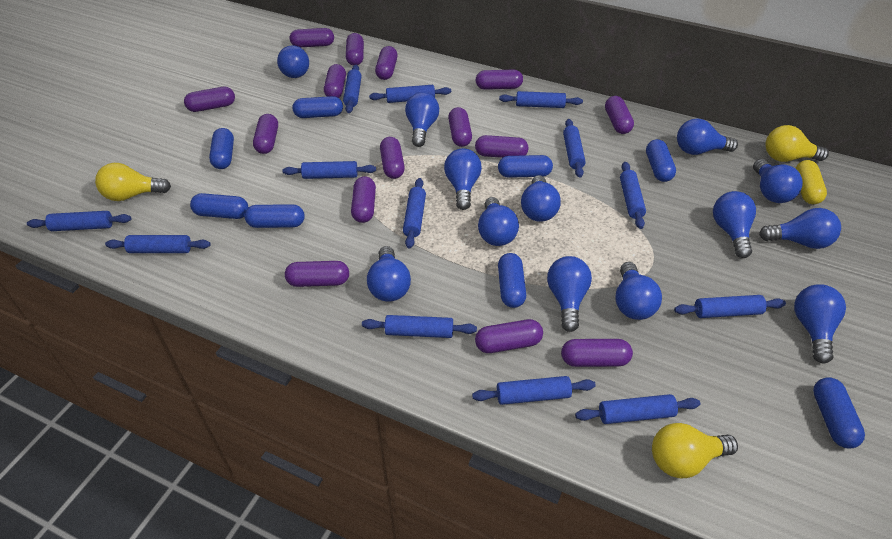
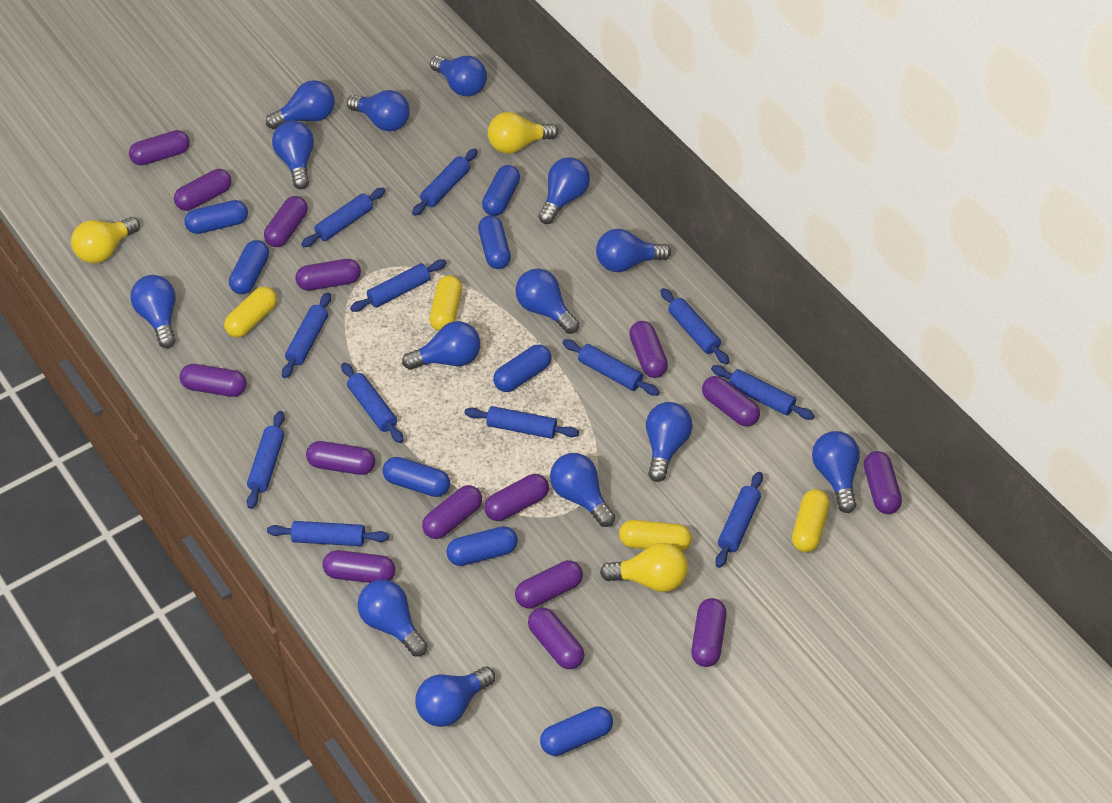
blue light bulb: [277,45,309,78] [367,246,411,302] [405,92,439,147] [444,148,482,210] [478,197,519,246] [521,175,561,222] [547,256,592,332] [615,262,662,320] [677,118,738,155] [713,191,756,258] [753,159,803,203] [759,208,841,249] [794,284,846,364] = 13 -> [130,275,176,348] [266,80,335,129] [272,121,314,189] [347,90,410,131] [358,580,428,656] [402,321,480,370] [415,666,495,727] [430,56,487,96] [515,269,579,334] [538,157,590,224] [550,453,615,527] [596,229,671,272] [646,402,693,482] [812,431,860,513] = 14
blue rolling pin: [27,211,131,231] [105,235,210,253] [282,161,376,179] [343,65,362,113] [362,315,477,338] [369,85,451,103] [403,178,426,249] [472,376,596,405] [499,91,583,108] [563,119,586,178] [575,394,700,424] [620,162,646,229] [674,295,786,318] = 13 -> [247,411,284,509] [267,521,389,546] [282,292,331,378] [301,188,385,247] [341,363,404,443] [350,259,446,312] [412,148,478,216] [464,406,579,439] [562,339,659,396] [660,288,729,365] [711,365,814,420] [715,472,763,568] = 12
yellow capsule: [795,160,827,204] = 1 -> [224,286,277,338] [430,275,462,331] [619,520,692,551] [792,489,830,552] = 4

